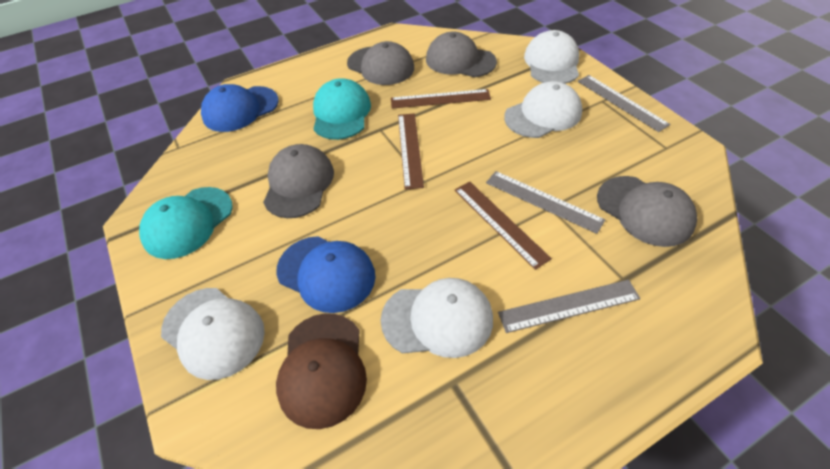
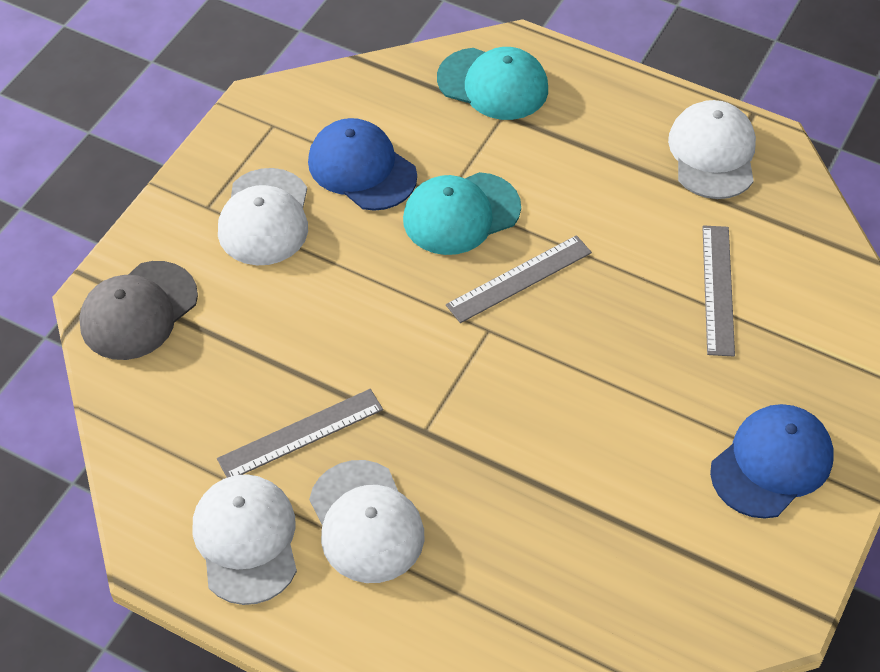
brown cap: [276,313,367,429] = 1 -> none = 0
brown ruler: [391,89,491,109] [398,113,424,190] [455,181,552,270] = 3 -> none = 0
grey cap: [263,144,334,218] [347,41,414,85] [426,31,497,77] [597,176,697,247] = 4 -> [79,261,198,360] = 1

